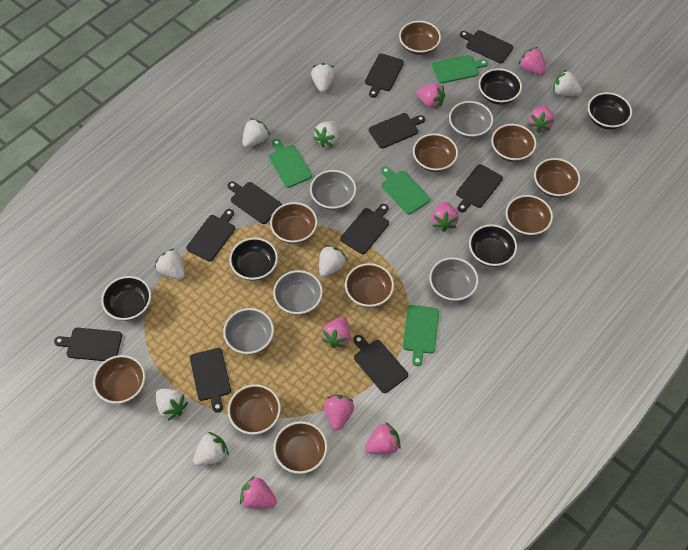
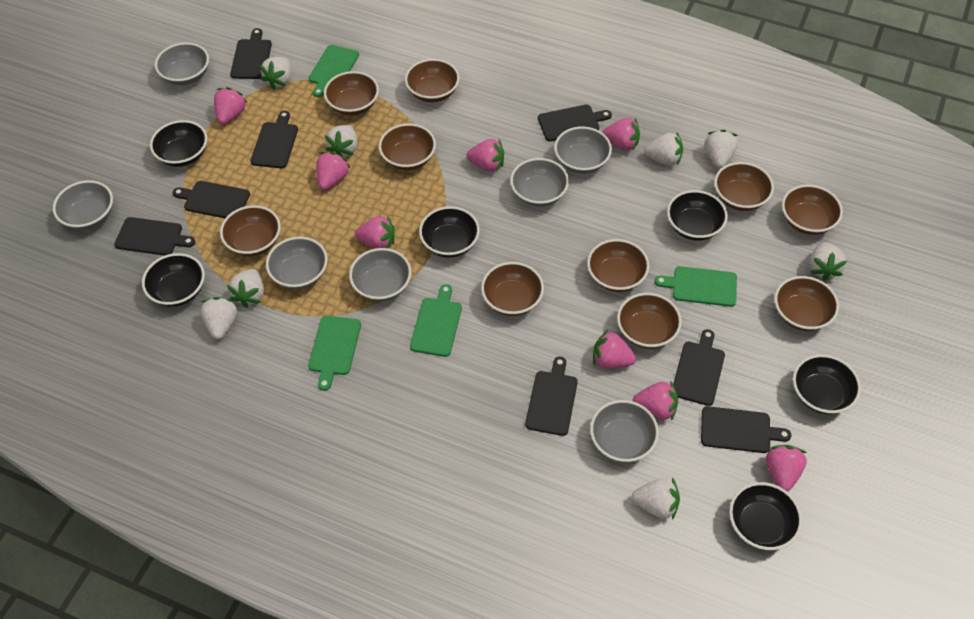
black bowl: [101,276,151,321] [229,238,278,281] [469,224,517,267] [479,68,522,105] [588,92,632,129] = 5 -> [142,253,205,307] [150,120,207,167] [419,206,480,258] [667,190,728,241] [729,482,802,550] [793,354,861,414] = 6
black cutting board: [54,328,122,361] [186,209,235,262] [190,348,231,413] [227,181,282,224] [340,204,389,254] [354,335,408,393] [365,53,404,98] [369,113,425,149] [456,164,503,212] [460,30,513,63] = 10 -> [114,217,195,256] [173,181,250,218] [230,28,272,79] [250,111,298,168] [525,357,578,436] [538,105,612,141] [673,329,725,406] [701,406,792,453] = 8
grey bowl: [223,308,274,354] [273,270,323,315] [310,170,356,210] [429,257,479,301] [449,101,493,138] = 5 -> [53,180,113,230] [155,42,209,85] [266,237,328,289] [349,248,411,301] [510,158,569,207] [554,126,612,174] [590,400,659,462] = 7

